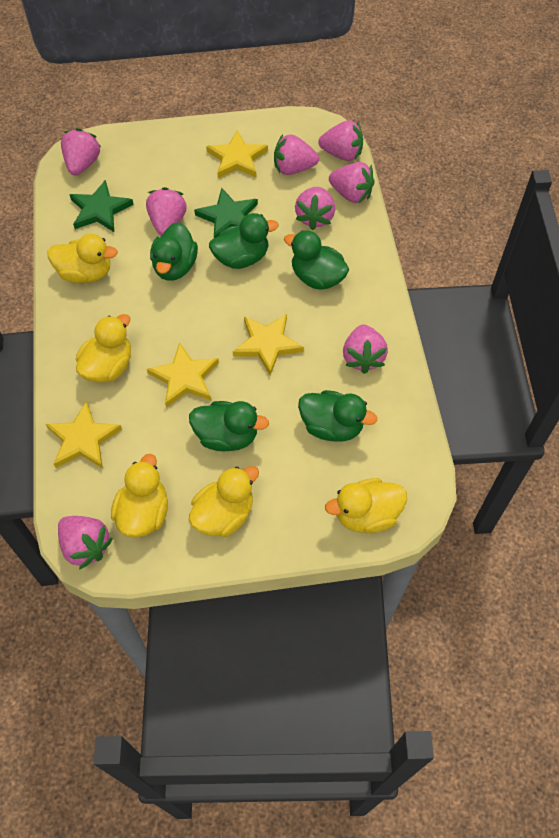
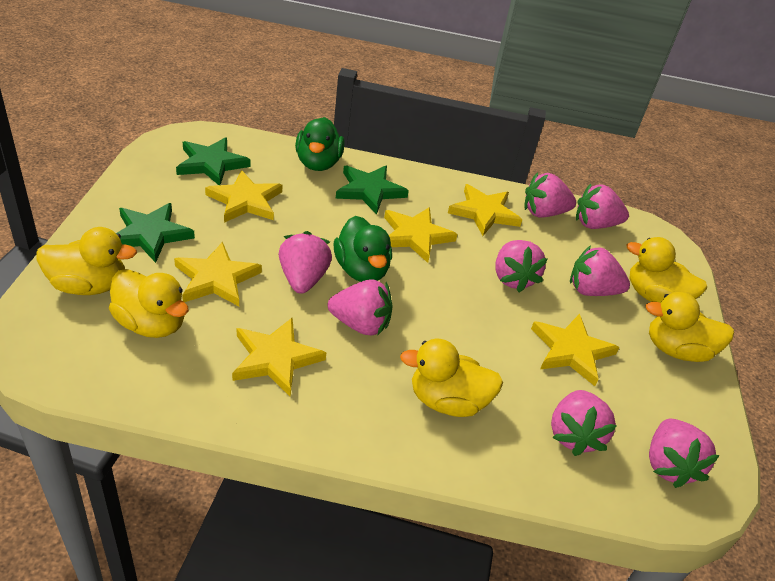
green duck: [150,222,198,281] [189,401,269,451] [209,213,278,269] [284,230,349,290] [298,390,377,442] = 5 -> [295,117,345,171] [334,216,392,282] = 2
green star: [69,180,134,232] [194,188,258,238] = 2 -> [116,203,195,263] [176,137,251,185] [336,166,409,215] = 3
yellow star: [46,401,122,468] [147,342,219,407] [206,130,268,178] [233,314,304,375] = 4 -> [174,242,262,306] [205,170,283,223] [232,318,326,396] [384,207,457,263] [448,184,522,236] [531,314,619,386] = 6

